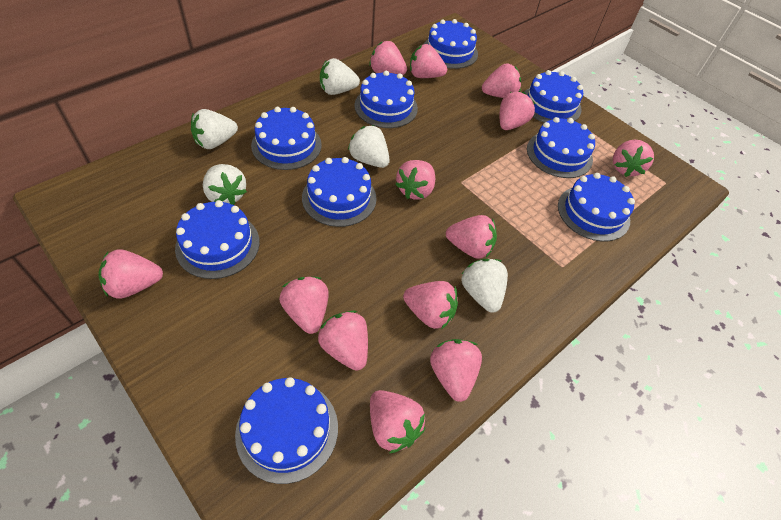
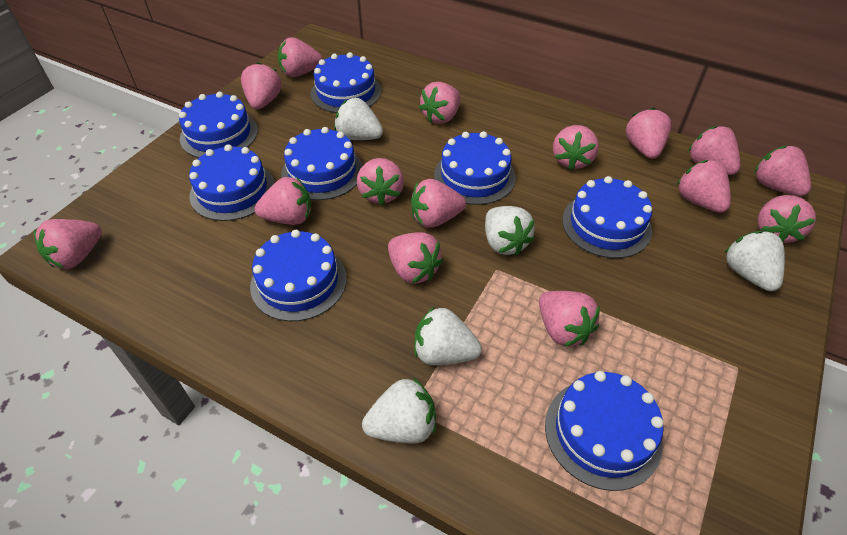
blue cake: [175,200,260,279] [235,377,338,484] [251,107,322,170] [302,157,377,227] [354,71,418,128] [424,19,478,69] [524,70,583,123] [527,117,595,178] [558,173,635,241] = 9 -> [179,92,258,158] [189,144,274,221] [250,230,347,321] [281,127,362,200] [311,52,381,113] [434,131,516,205] [545,371,664,491] [562,176,652,258] = 8
pink strawberry: [98,249,163,299] [279,277,329,334] [318,311,368,371] [369,41,407,75] [370,390,426,454] [395,160,435,200] [403,281,458,329] [410,44,447,78] [430,339,482,402] [446,215,497,259] [482,64,521,98] [500,92,536,130] [613,140,654,177] = 13 -> [34,219,102,269] [241,62,282,109] [254,177,311,225] [278,37,323,77] [357,158,404,206] [388,232,443,284] [411,179,466,228] [419,82,461,124] [539,291,600,347] [553,125,599,170] [626,108,672,159] [676,160,731,213] [688,126,741,175] [754,146,811,196] [757,195,816,243] = 15

